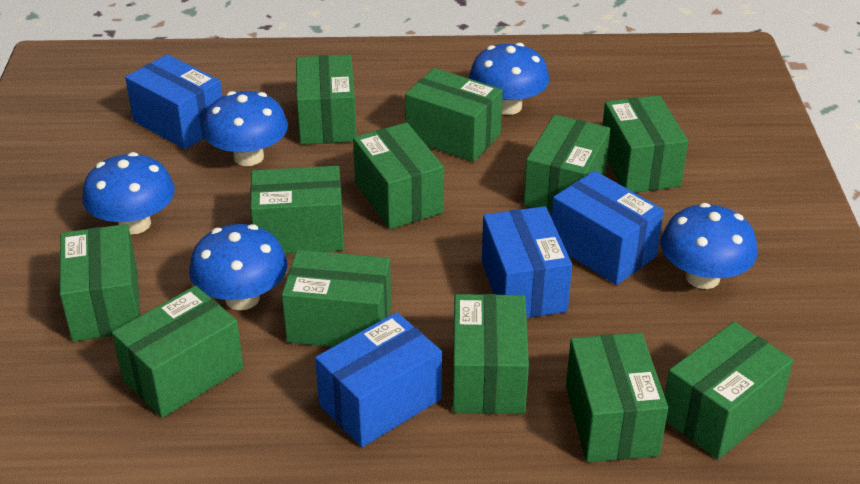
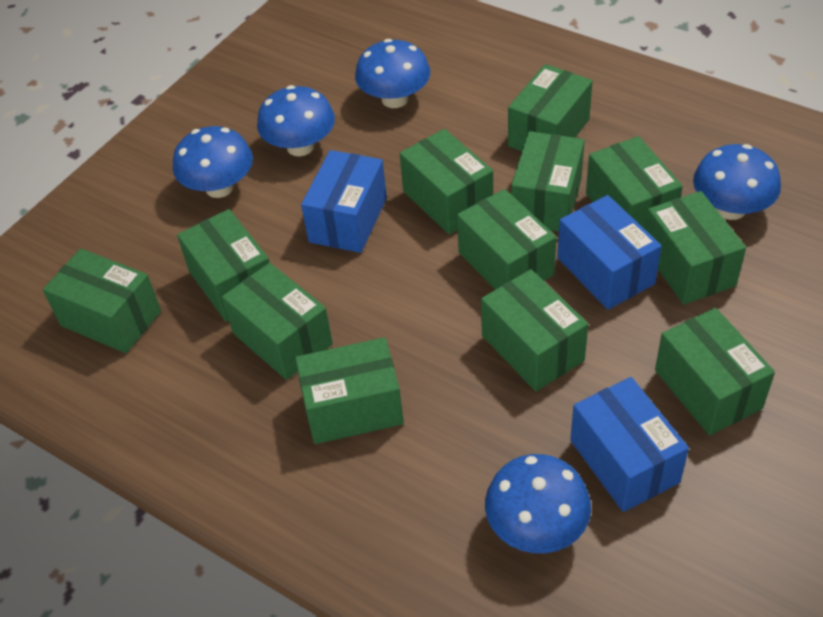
blue box: [125,54,222,149] [315,312,442,447] [482,206,572,318] [552,171,664,285] = 4 -> [301,150,387,253] [557,195,662,310] [570,377,689,512] = 3

